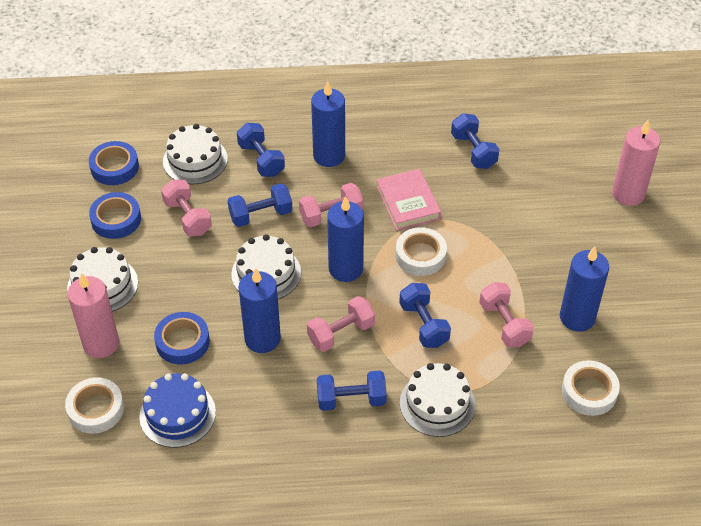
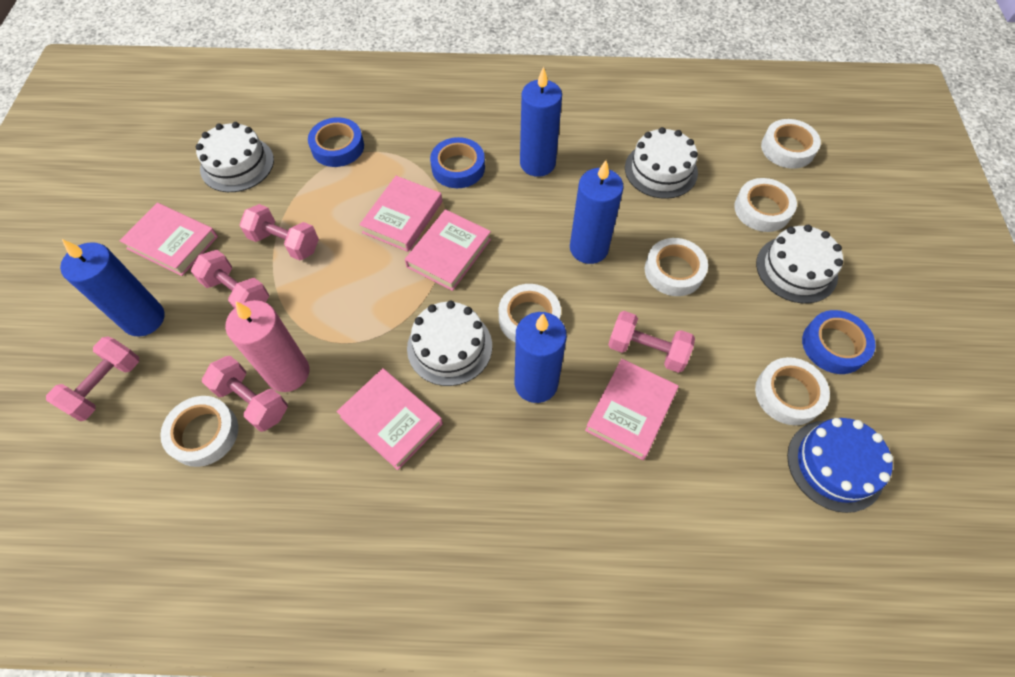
blue dumbbell: [228,183,293,227] [237,123,285,177] [317,370,387,411] [399,283,451,348] [451,113,500,169] = 5 -> none = 0
pink book: [376,169,441,231] = 1 -> [119,203,218,276] [337,368,443,470] [359,176,442,252] [405,209,491,291] [585,359,679,460] = 5
pink candle: [67,273,119,358] [612,120,661,206] = 2 -> [225,300,309,392] = 1
pink dumbbell: [161,180,212,236] [299,183,363,227] [307,296,375,352] [479,282,534,347] = 4 -> [46,336,139,421] [191,250,269,308] [202,356,288,432] [240,204,319,260] [608,311,695,373] = 5
white tape: [65,378,124,434] [395,227,447,276] [562,360,620,416] = 3 -> [160,396,238,467] [499,284,561,342] [645,238,708,296] [734,178,797,232] [755,357,830,425] [761,119,821,169] = 6

